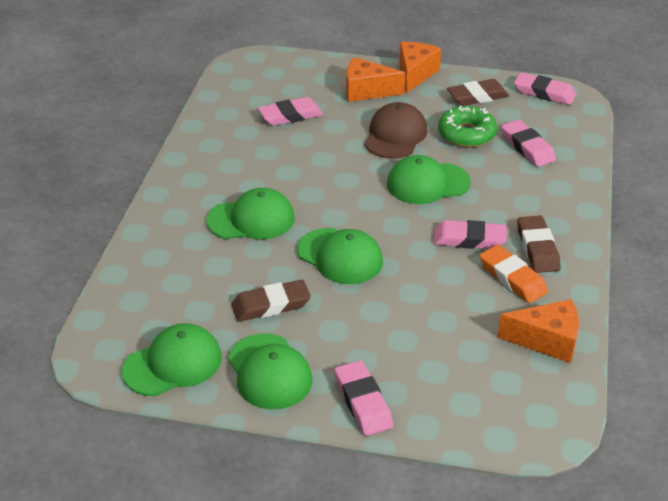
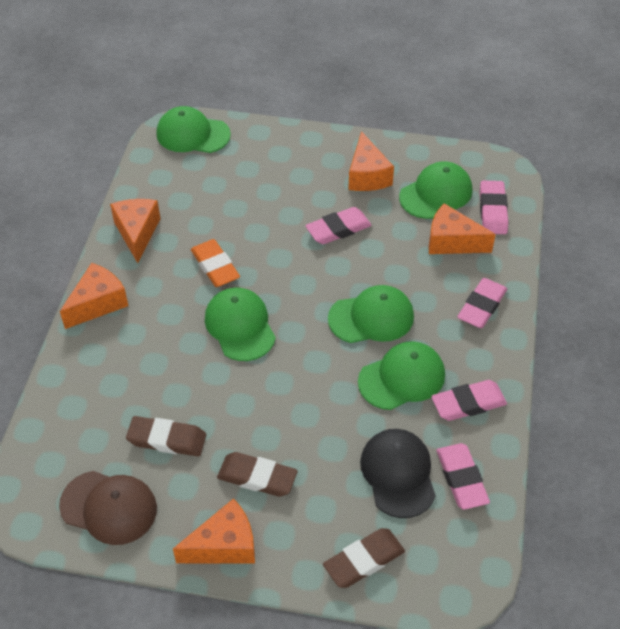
black cap: none = 0 -> [360,429,436,518] = 1
green donut: [438,106,497,147] = 1 -> none = 0
orange cheese: [346,57,405,102] [399,42,441,93] [497,299,579,363] = 3 -> [60,263,128,329] [110,199,161,263] [173,498,255,564] [348,131,394,191] [429,203,496,254] = 5

